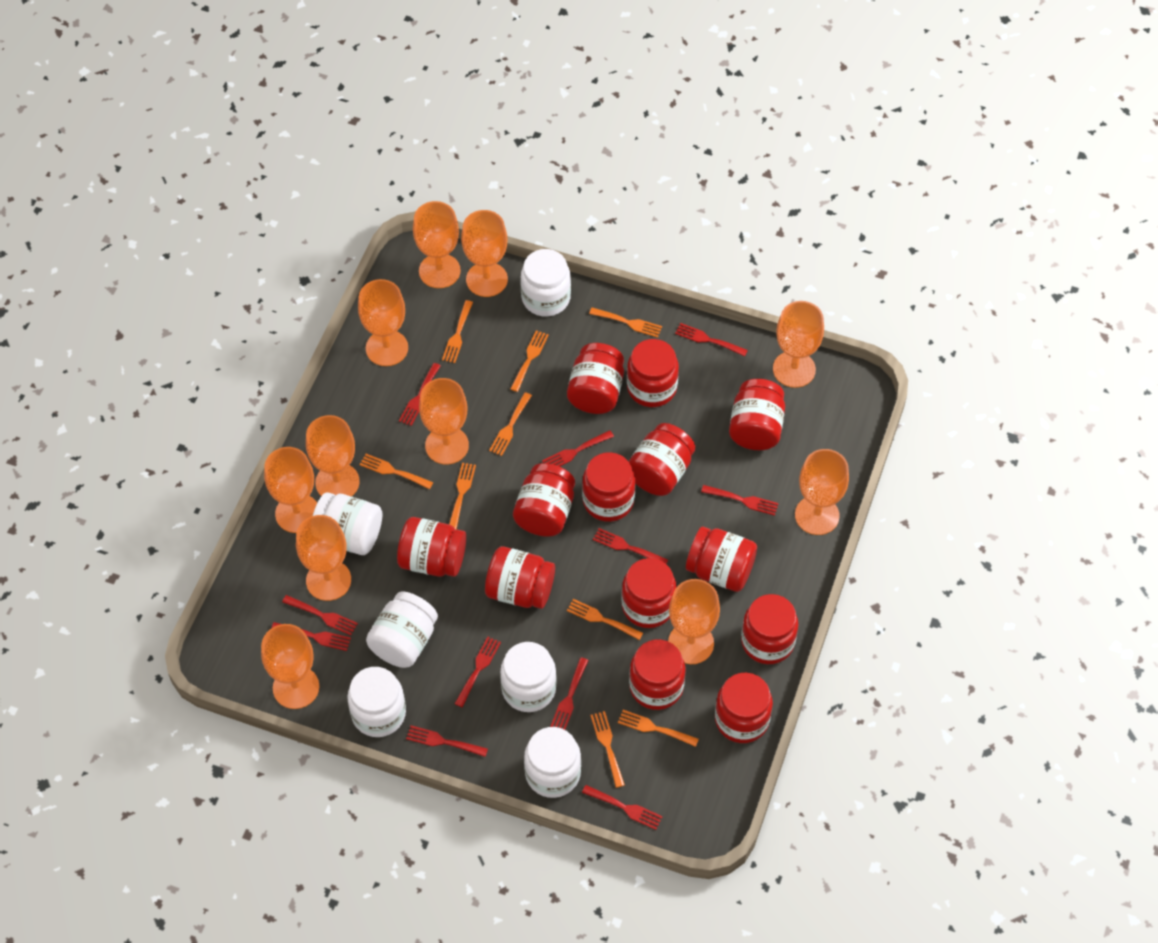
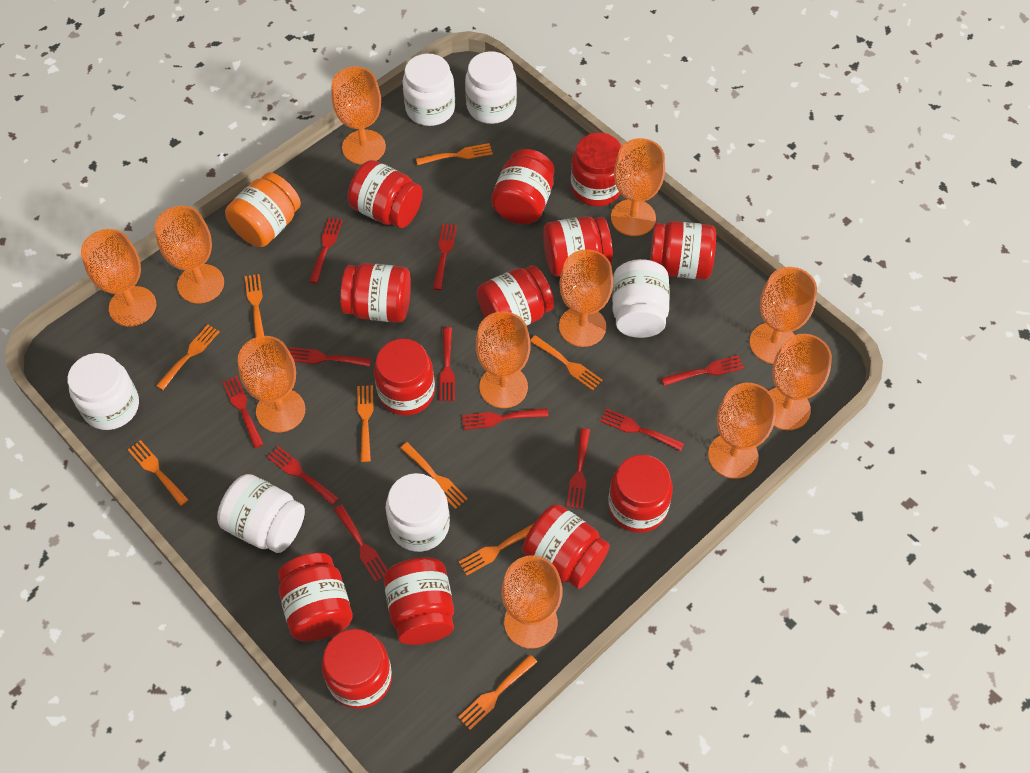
orange jar: none = 0 -> [225,172,301,247] = 1

